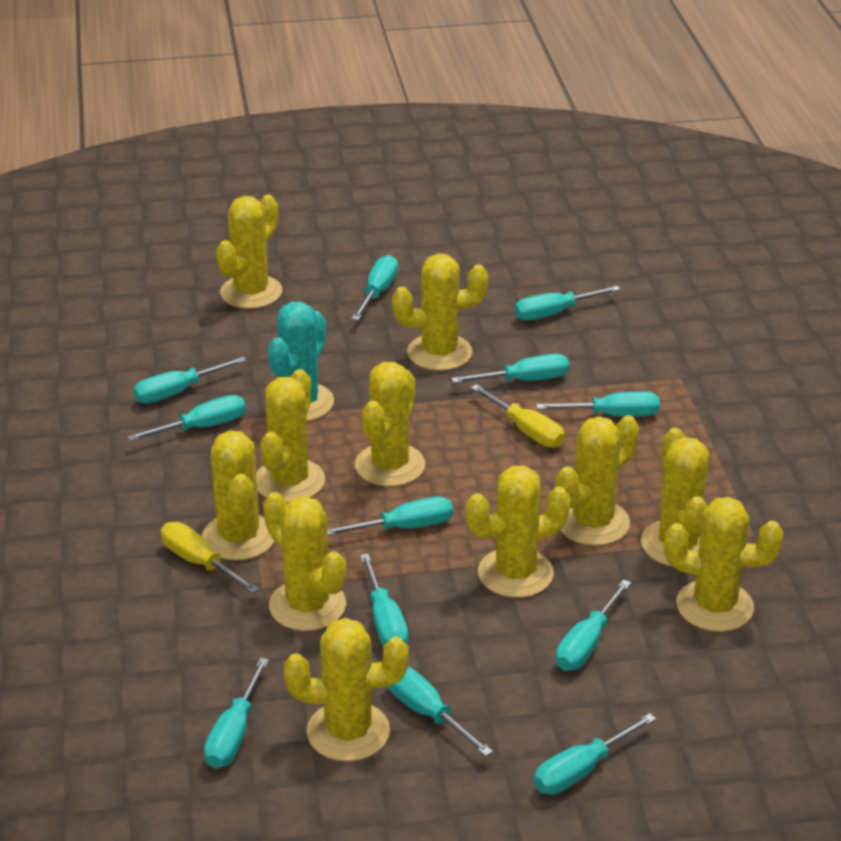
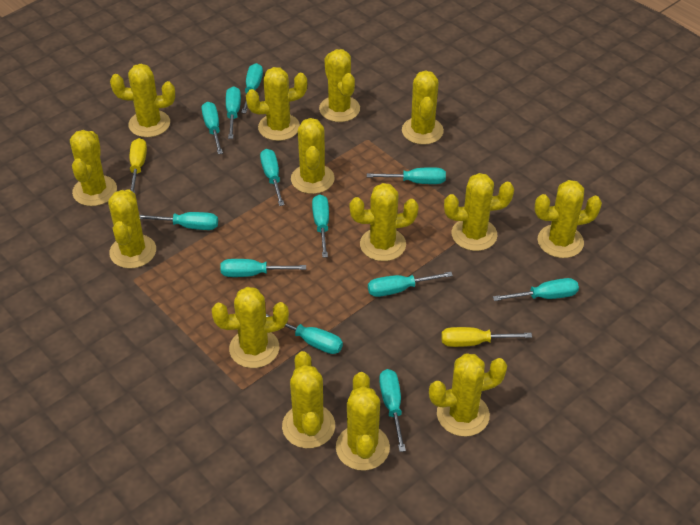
turquoise cactus: [268,302,334,421] = 1 -> none = 0
yellow cactus: [202,430,274,561] [216,195,282,309] [256,369,325,503] [263,492,346,631] [284,618,408,762] [355,362,425,487] [392,254,488,371] [465,466,571,598] [556,415,639,546] [641,428,709,567] [664,497,783,632] = 11 -> [70,130,117,206] [108,190,156,269] [110,64,175,138] [211,287,289,368] [246,67,307,141] [282,351,335,448] [291,118,335,194] [319,49,360,122] [336,372,390,471] [350,183,419,261] [402,70,444,145] [429,353,507,437] [444,173,514,251] [535,180,602,258] = 14

